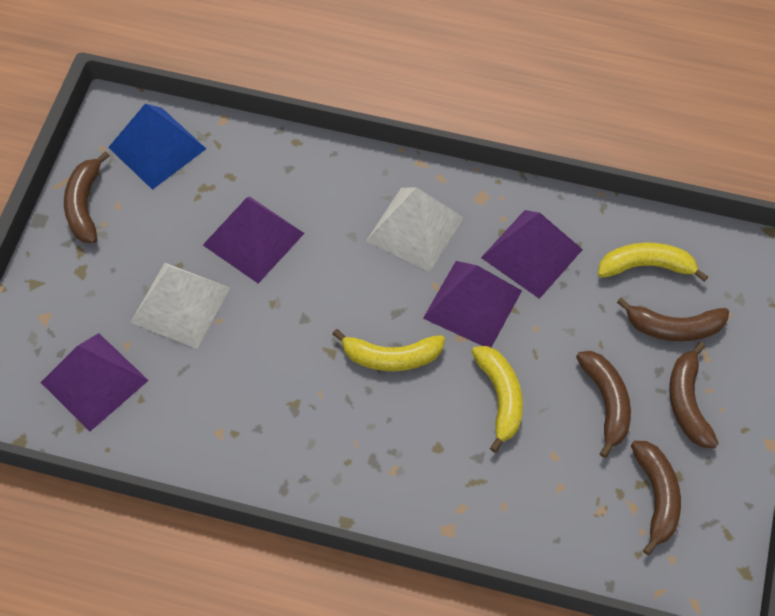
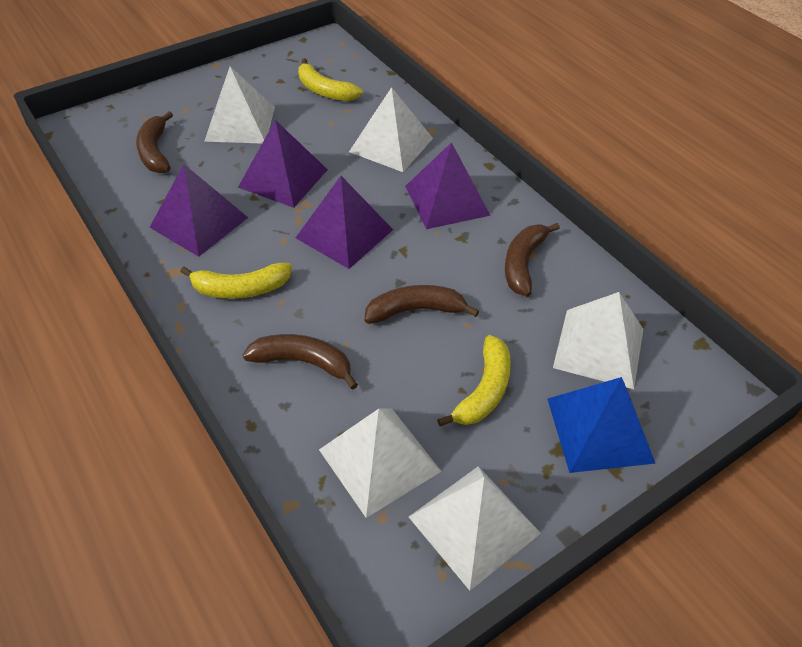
brown banana: [64,151,109,243] [576,351,631,458] [617,298,729,342] [631,441,681,555] [669,342,719,448] = 5 -> [136,111,173,173] [243,334,358,390] [364,285,479,324] [505,223,560,296] = 4
white pyramid: [130,263,230,349] [366,187,464,272] = 2 -> [204,66,275,144] [319,408,442,518] [349,87,433,172] [409,466,541,591] [553,292,643,389] = 5

